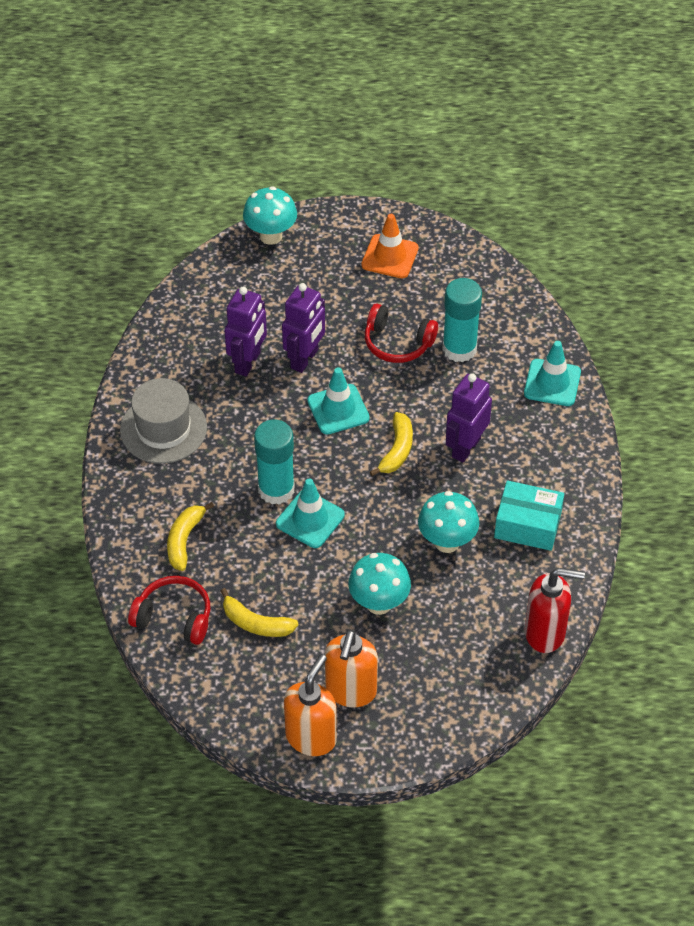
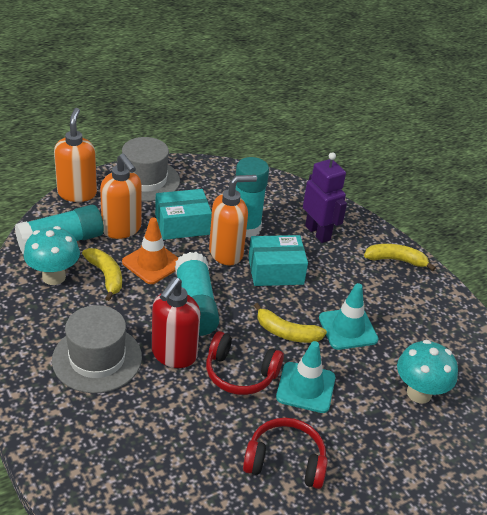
grey hat: [120,378,207,464] = 1 -> [52,305,142,393] [122,137,180,201] = 2
orange soap dispenser: [284,654,337,756] [325,629,378,707] = 2 -> [54,108,97,202] [100,154,142,239] [209,175,257,265] = 3
purple robot: [224,287,267,376] [282,283,325,373] [446,373,492,463] = 3 -> [303,152,347,243] = 1
turquoise box: [494,480,564,551] = 1 -> [155,189,212,240] [248,235,308,286] = 2
turquoise glue stick: [254,419,295,505] [442,278,482,362] = 2 -> [15,205,104,254] [175,252,219,336] [236,157,269,238] = 3
turquoise mushroom: [243,186,297,245] [348,553,411,615] [418,491,479,553] = 3 -> [24,226,80,285] [397,340,458,404] = 2
turquoise traffic cone: [276,478,345,548] [307,367,370,434] [524,341,581,406] = 3 -> [276,341,335,413] [319,283,379,350] = 2

